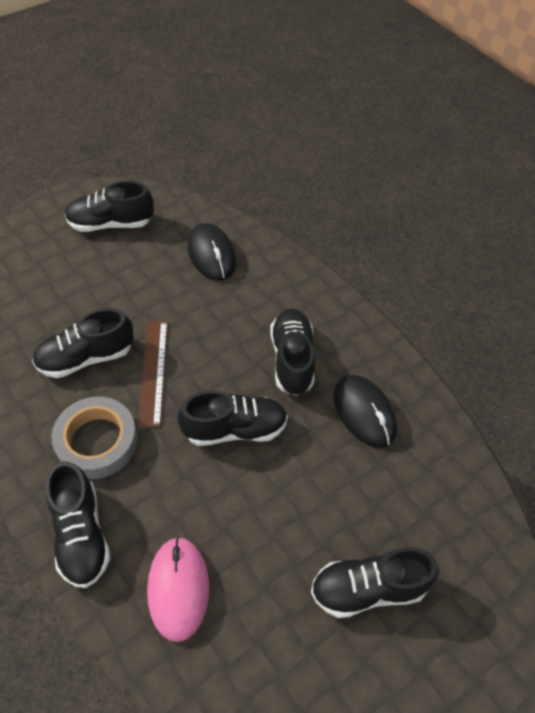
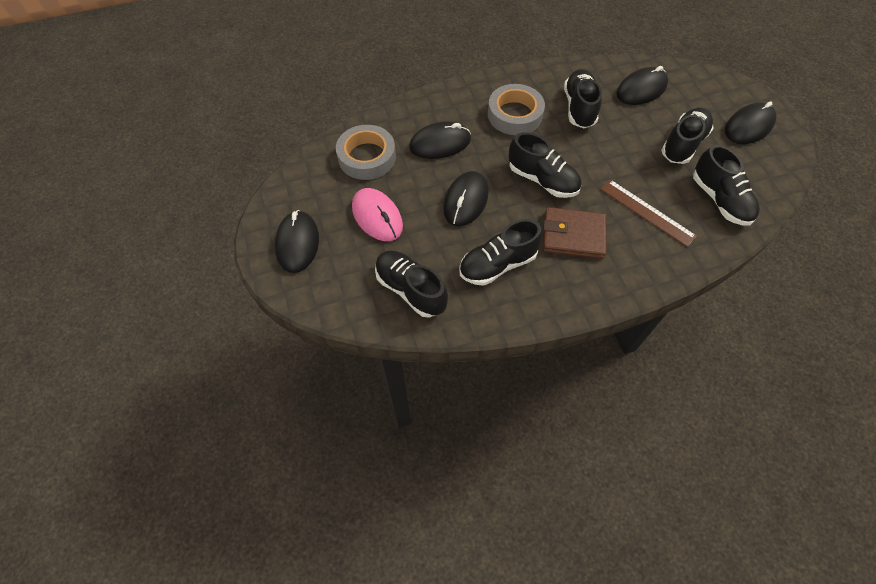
black mouse: [187,223,236,281] [333,375,397,448] = 2 -> [275,210,319,273] [409,121,471,159] [443,171,489,226] [616,66,668,105] [725,101,776,144] = 5
brown wallet: none = 0 -> [543,207,606,259] = 1
grey tape: [52,397,138,479] = 1 -> [336,125,396,180] [488,84,545,135] = 2

